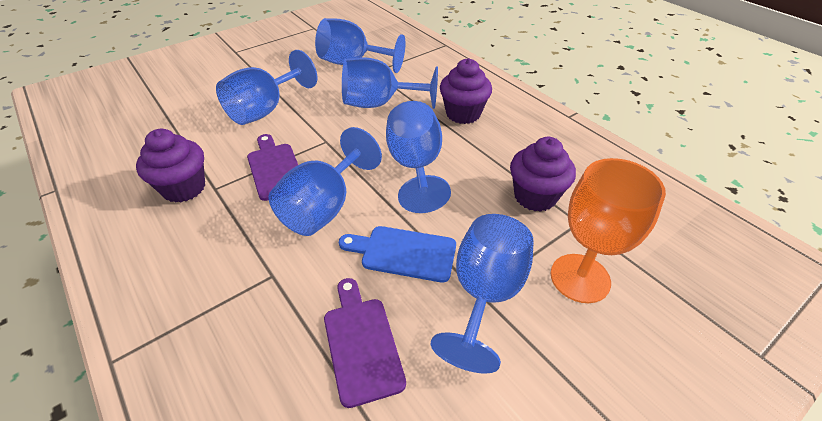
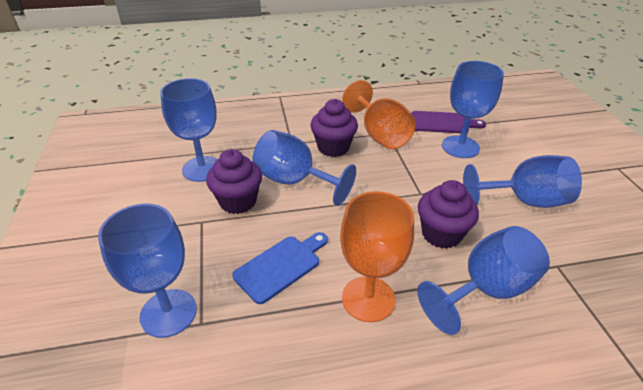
orange goblet: [551,158,666,303] = 1 -> [340,191,414,322] [342,80,416,149] = 2
purple cutting board: [247,134,298,201] [324,278,406,408] = 2 -> [411,111,486,133] = 1

